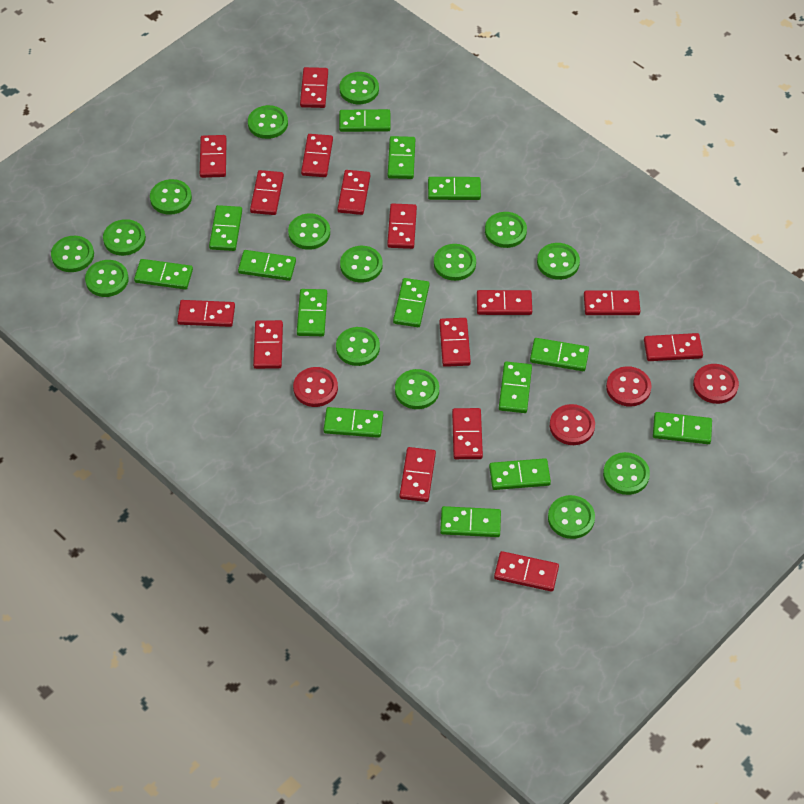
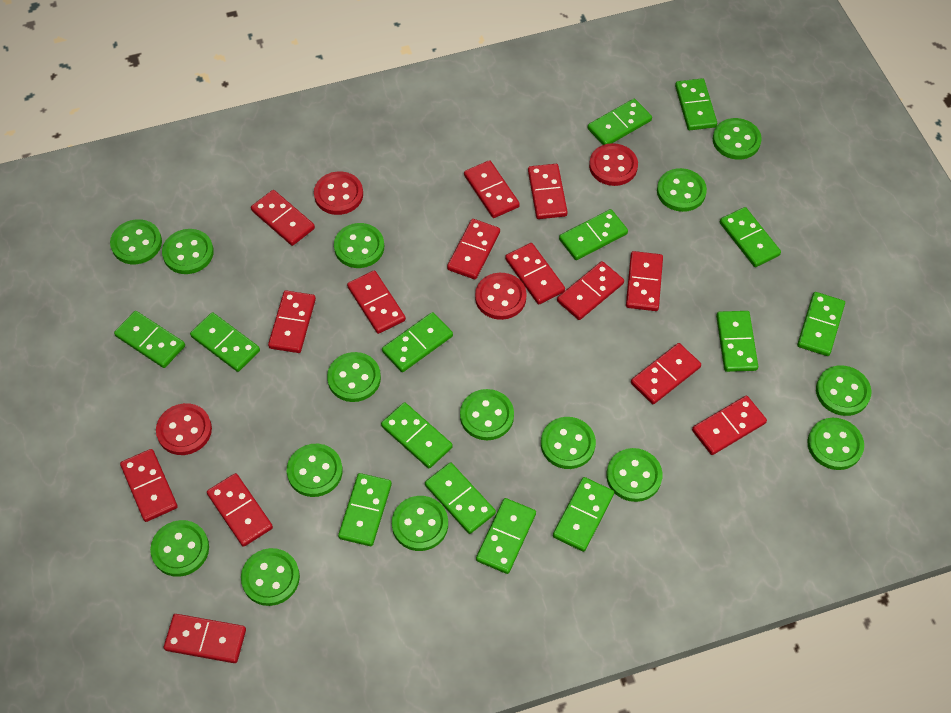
red domino: [177,300,235,327] [200,135,227,178] [250,170,284,215] [253,320,283,369] [300,67,328,108] [301,134,333,177] [337,170,370,215] [387,203,417,249] [400,447,436,502] [439,318,471,367] [452,408,483,459] [477,290,532,315] [494,551,559,592] [584,291,640,315] [644,333,703,361] = 15 -> [120,449,178,522] [164,614,246,663] [207,473,273,547] [251,190,315,246] [268,290,316,353] [347,270,406,334] [447,219,500,279] [464,160,520,218] [505,243,565,304] [528,164,567,219] [557,261,624,320] [626,251,663,311] [631,343,701,404] [692,396,767,455] = 14

